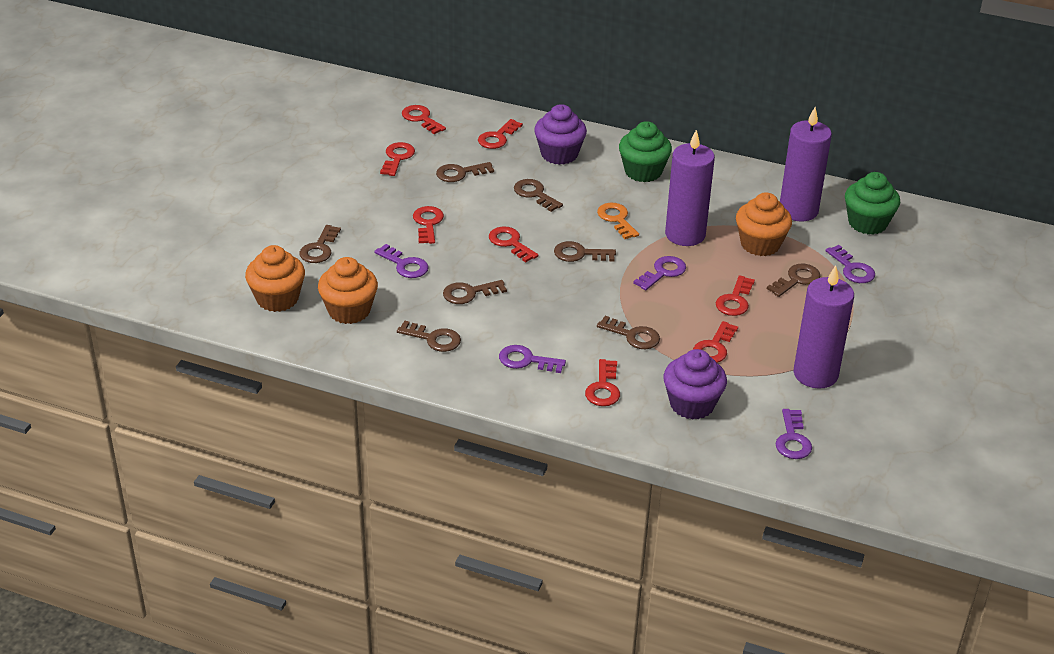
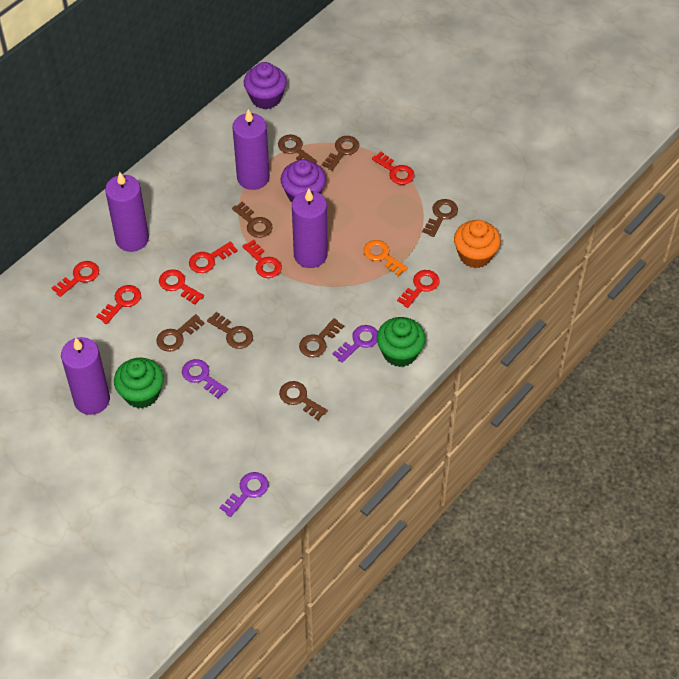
orange cupcake: [245,245,305,312] [318,257,378,324] [736,192,792,256] = 3 -> [454,220,501,268] = 1
purple candle: [665,129,715,246] [780,107,832,221] [794,265,854,389] = 3 -> [61,337,110,415] [105,172,149,252] [232,109,270,190] [292,189,328,268] = 4
purple key: [374,244,429,278] [499,345,566,373] [633,256,686,290] [775,409,812,459] [826,245,875,283] = 5 -> [182,359,228,398] [220,472,269,517] [333,325,378,363] = 3
red key: [380,142,415,176] [402,105,446,134] [413,206,444,244] [478,119,523,149] [489,226,538,262] [585,359,620,406] [693,321,738,363] [716,275,755,316] = 8 -> [52,261,99,297] [96,285,141,324] [159,269,204,305] [189,241,238,273] [242,240,282,278] [372,152,415,185] [397,270,440,308] = 7

